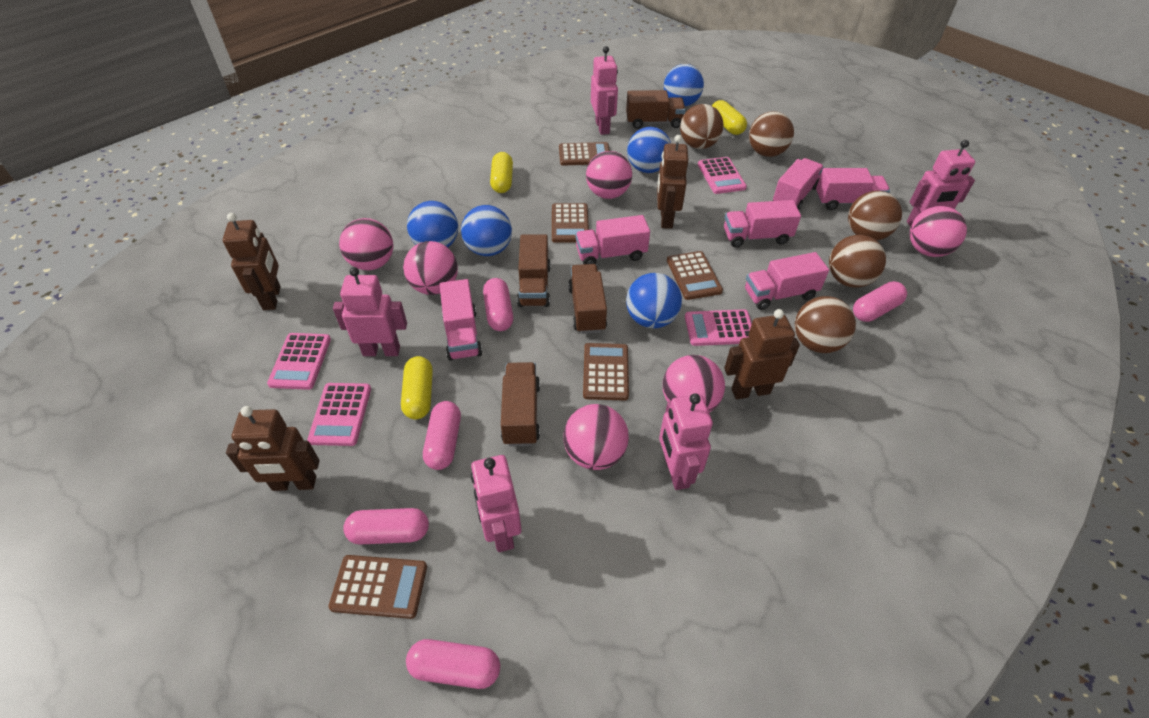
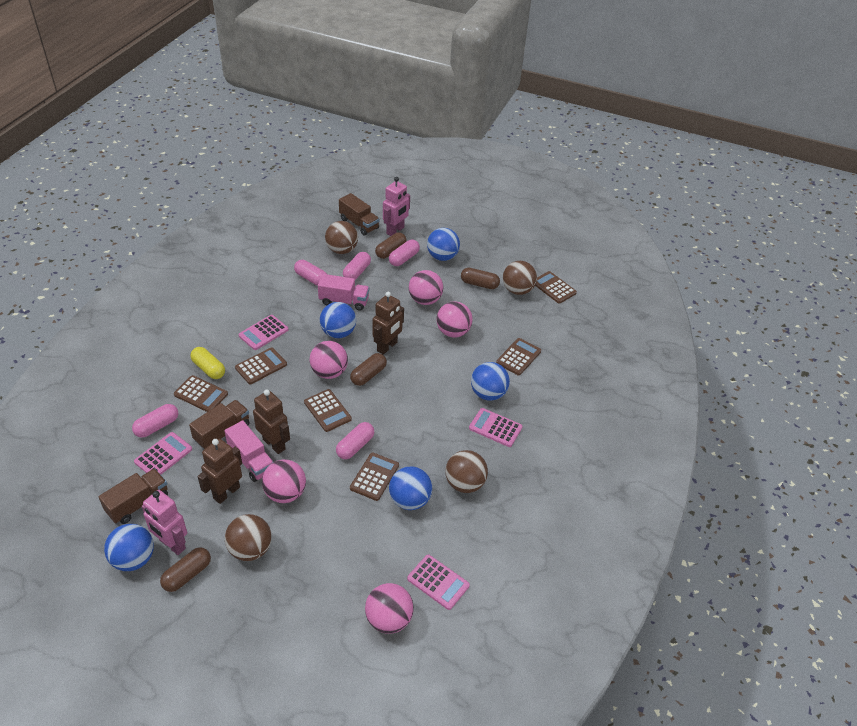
brown ball: [680,104,724,149] [749,111,794,157] [795,296,856,353] [829,235,886,288] [848,191,902,240] = 5 -> [225,514,271,561] [325,221,358,254] [445,450,488,493] [503,261,537,295] = 4
brown calculator: [329,555,427,619] [552,203,589,243] [559,142,610,166] [583,343,629,401] [667,251,723,300] = 5 -> [174,375,228,412] [235,347,287,384] [304,389,352,432] [350,452,399,501] [496,338,541,376] [535,271,577,304] = 6
brown capsule: none = 0 -> [160,547,211,592] [350,353,387,386] [375,232,407,259] [461,268,500,289] = 4
brown robot: [223,213,281,310] [226,406,320,491] [657,135,689,229] [724,309,800,399] = 4 -> [198,438,242,504] [253,389,290,454] [373,292,404,355] = 3
brown truck: [501,362,540,446] [517,235,551,307] [568,264,607,334] [626,90,686,129] = 4 -> [98,469,168,524] [189,400,250,449] [339,193,380,235] = 3
pink ball: [339,218,393,270] [403,241,458,295] [563,404,629,470] [586,151,632,199] [663,355,725,413] [910,206,967,257] = 6 -> [262,460,306,503] [310,341,348,379] [365,583,414,634] [409,270,443,305] [436,301,473,338] = 5
pink robot: [333,267,407,356] [471,455,522,552] [591,46,618,135] [659,393,713,490] [907,140,975,227] = 5 -> [142,490,187,555] [383,177,410,236] = 2
pink truck: [439,279,482,361] [575,215,650,264] [724,200,801,248] [745,252,829,310] [773,158,824,210] [816,168,890,210] = 6 -> [224,420,273,482] [318,274,369,311] = 2
yellow capsule: [401,356,433,419] [490,152,513,193] [712,100,747,135] = 3 -> [190,347,225,379] = 1

